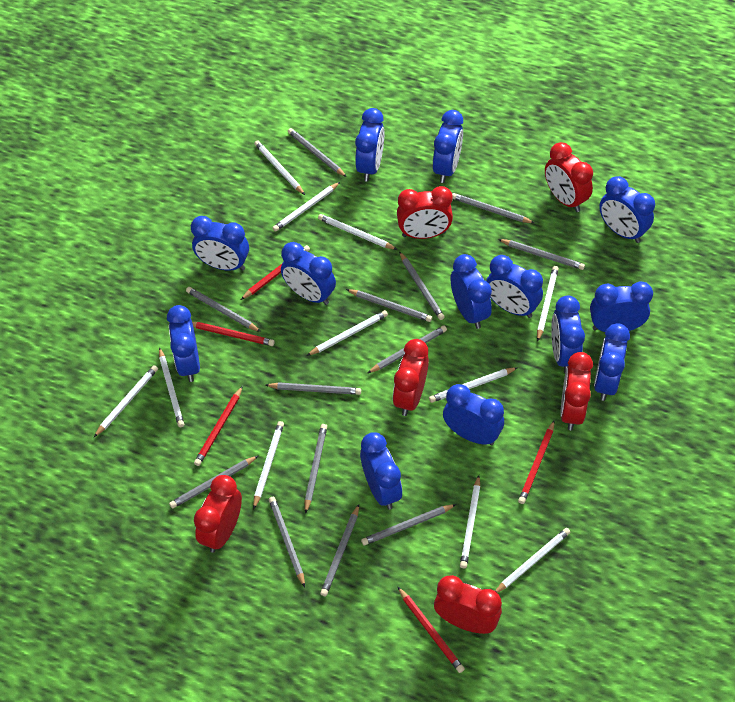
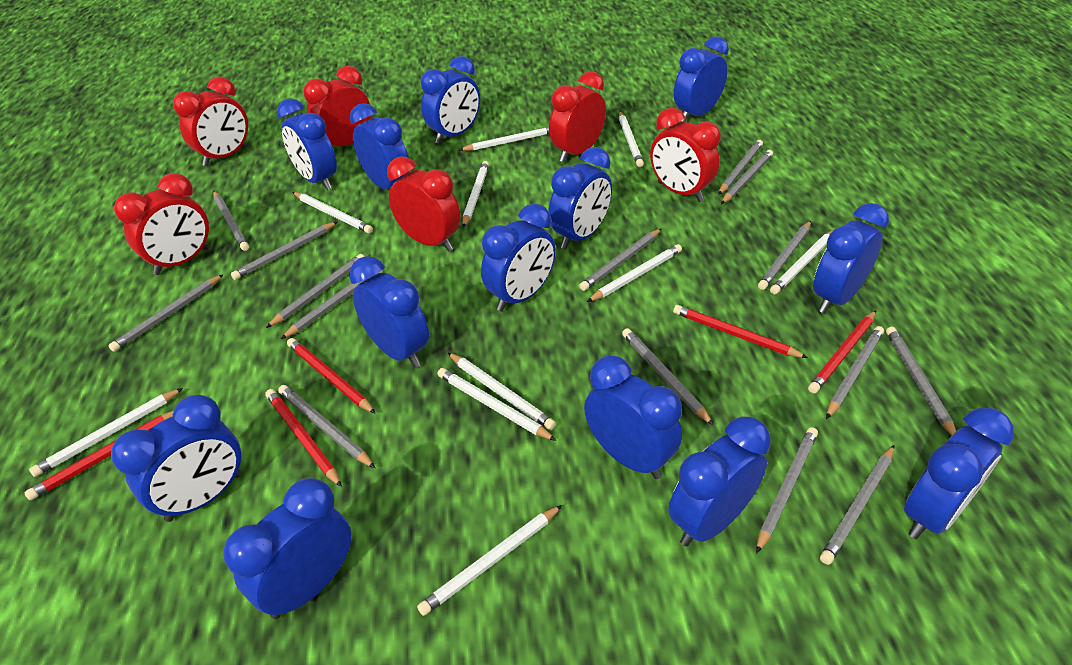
grey pencil: [169,456,258,509] [186,287,261,332] [266,382,361,395] [269,497,305,587] [288,128,347,177] [305,424,327,514] [320,504,359,596] [346,289,432,322] [361,504,456,546] [368,325,447,373] [399,251,445,320] [452,193,534,223] [498,239,585,270] = 13 -> [108,274,224,352] [213,191,249,251] [231,222,337,280] [266,254,364,328] [278,385,375,468] [281,270,383,339] [579,228,662,291] [622,328,714,426] [718,140,763,195] [721,150,773,204] [756,427,818,554] [758,221,811,290] [820,445,894,565] [826,326,884,419] [886,327,956,436] = 15
white pencil: [94,365,158,437] [159,347,184,427] [253,421,284,510] [254,140,305,195] [273,182,340,232] [307,310,388,356] [318,214,398,250] [429,367,518,403] [460,475,480,568] [495,528,570,593] [537,266,559,341] = 11 -> [29,388,183,477] [292,192,373,234] [417,505,562,616] [437,368,556,441] [448,353,556,430] [460,127,549,151] [463,161,489,228] [587,244,682,302] [619,112,644,167] [770,230,833,295] = 10

